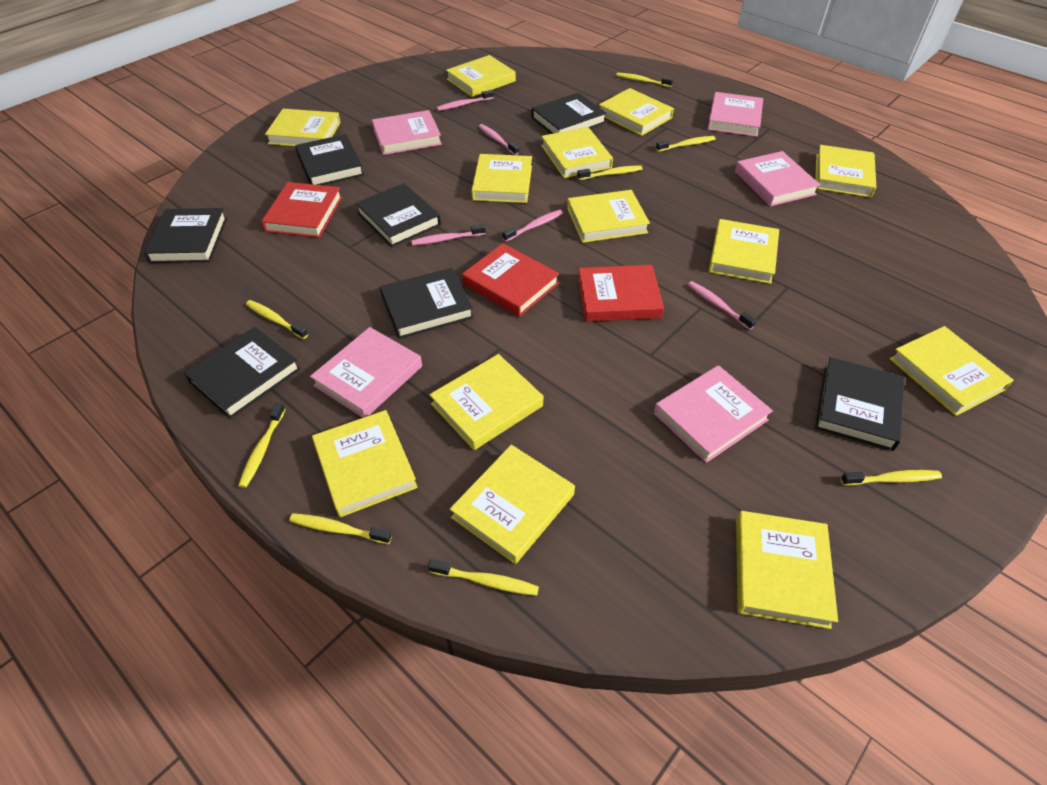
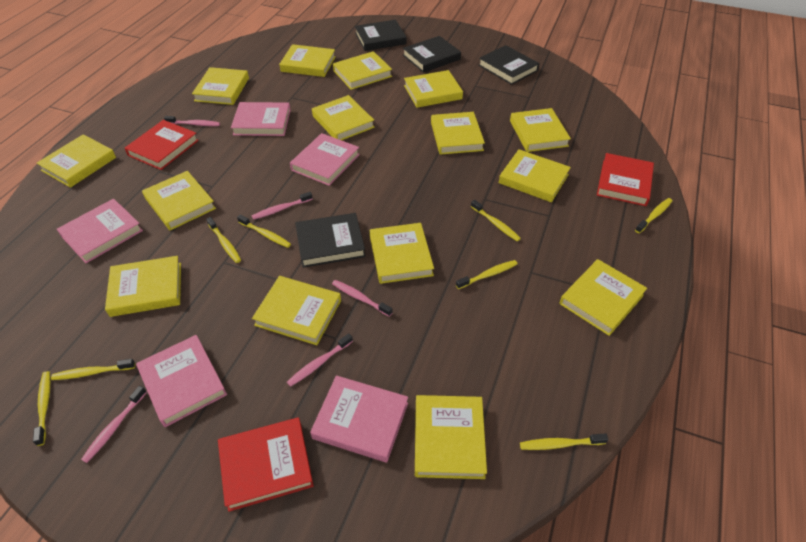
black book: [144,208,227,263] [184,327,301,419] [295,134,364,185] [355,183,441,247] [380,268,474,339] [532,93,607,134] [815,357,905,451] = 7 -> [295,213,366,268] [355,20,406,51] [403,36,461,73] [478,45,539,85] = 4
yellow book: [265,109,341,146] [312,410,418,517] [430,354,543,450] [446,55,516,97] [450,445,575,564] [471,154,532,203] [541,127,613,178] [567,190,650,243] [599,88,674,136] [709,219,779,284] [736,511,838,629] [815,145,876,198] [890,326,1014,416] = 13 -> [37,134,116,188] [105,256,181,317] [142,171,216,230] [192,67,249,105] [252,276,341,345] [279,44,336,77] [312,95,375,140] [333,51,392,90] [370,223,434,284] [404,70,463,108] [415,395,487,479] [431,112,485,155] [499,149,571,202] [510,108,571,152] [559,259,647,336] = 15

